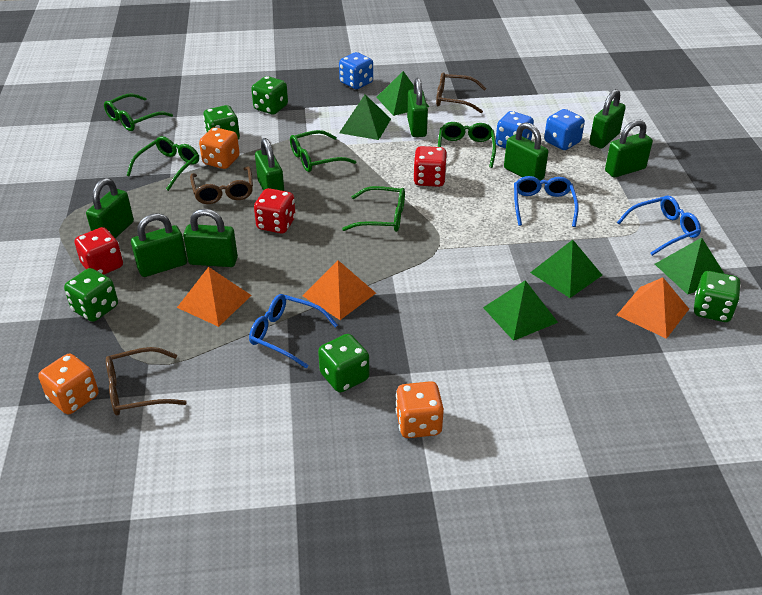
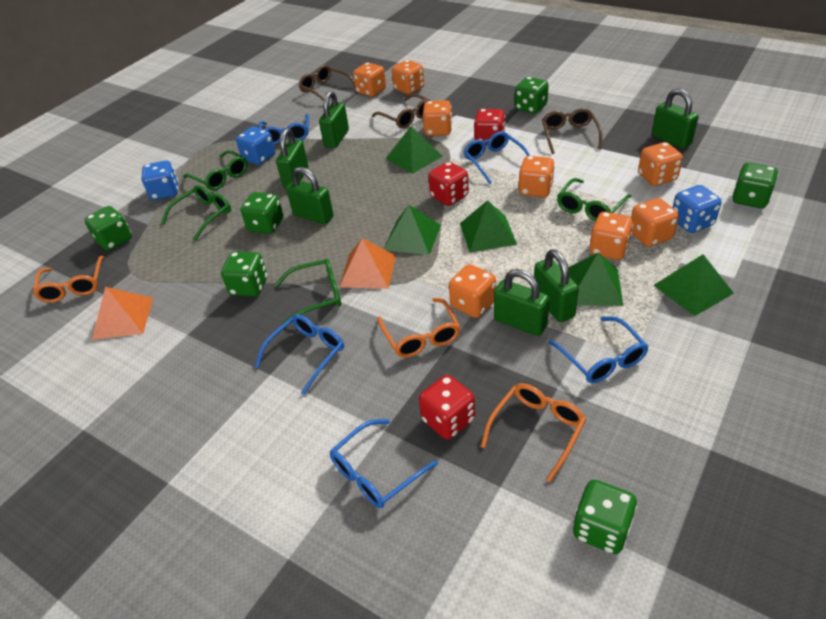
blue glasses: [249,294,338,368] [514,176,579,227] [617,196,701,256] = 3 -> [255,314,344,395] [259,114,309,145] [330,419,438,508] [464,131,530,184] [548,316,649,383] = 5
green dice: [64,268,118,322] [203,105,240,140] [251,76,288,114] [318,334,369,393] [694,271,741,322] = 5 -> [85,206,132,251] [221,252,267,296] [240,192,283,234] [515,77,549,114] [573,480,637,554] [732,163,778,208] = 6
green glasses: [104,94,173,131] [126,136,199,191] [290,130,356,172] [342,186,405,232] [438,122,496,168] = 5 -> [161,185,231,242] [183,150,247,191] [275,259,341,324] [557,178,631,221] = 4
green padlock: [86,178,134,238] [131,213,187,277] [183,209,238,267] [255,138,284,191] [407,78,428,137] [504,122,548,181] [590,89,626,149] [605,120,653,178] = 8 -> [276,128,308,188] [286,167,334,224] [319,91,349,148] [494,269,550,336] [534,249,579,323] [652,89,699,149] = 6
orange dice: [38,354,99,414] [199,127,240,169] [396,381,444,438] = 3 -> [353,63,386,97] [392,60,424,95] [423,100,452,136] [449,264,496,318] [519,156,555,197] [590,212,634,260] [631,198,679,247] [638,142,683,186] = 8
orange glasses: none = 0 -> [33,256,105,303] [377,298,460,358] [481,383,586,482] = 3
orange pyramid: [177,267,252,327] [303,260,376,320] [617,277,689,339] = 3 -> [92,287,153,340] [339,238,396,289] = 2

